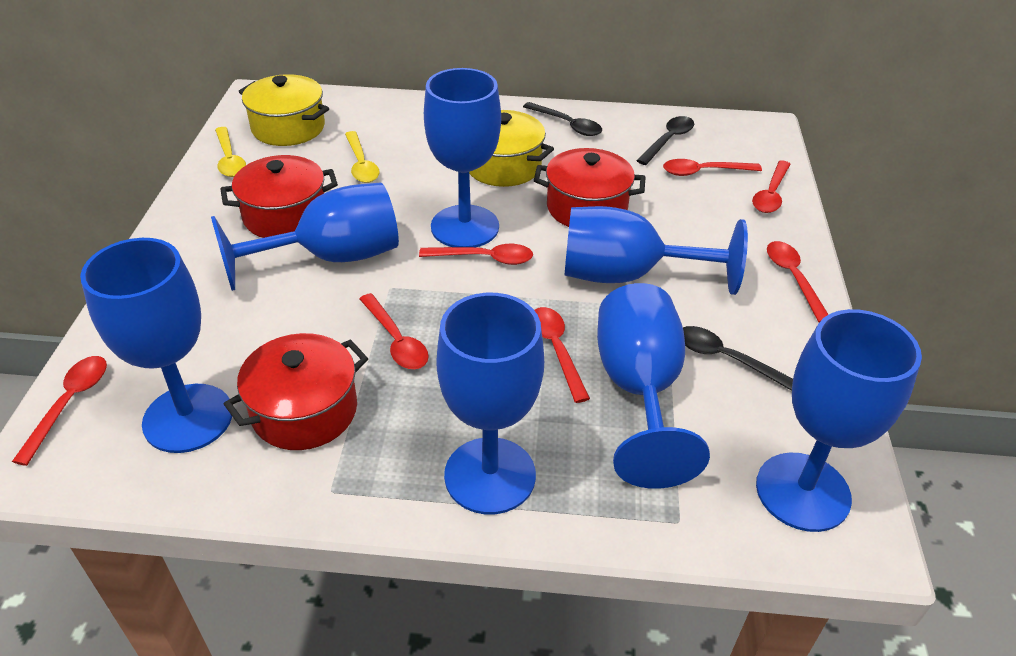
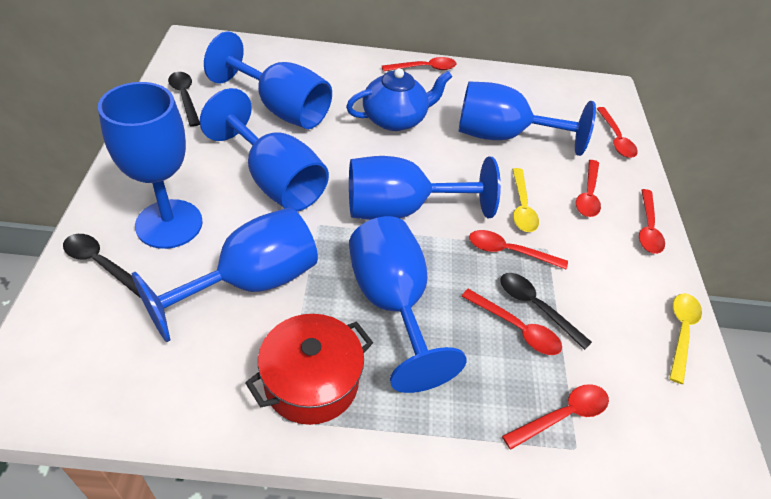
blue teapot: none = 0 -> [346,68,452,131] = 1
red pot: [220,155,338,238] [224,333,368,450] [534,148,645,227] = 3 -> [245,314,373,425] = 1
yellow pot: [239,74,329,146] [469,110,554,187] = 2 -> none = 0

